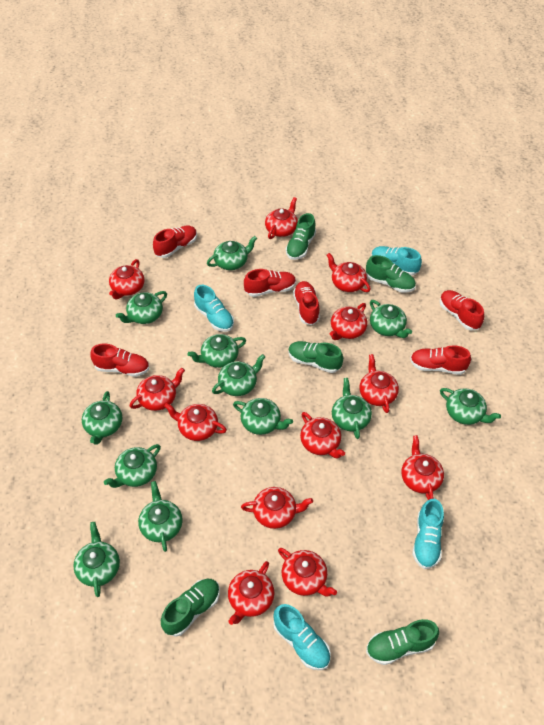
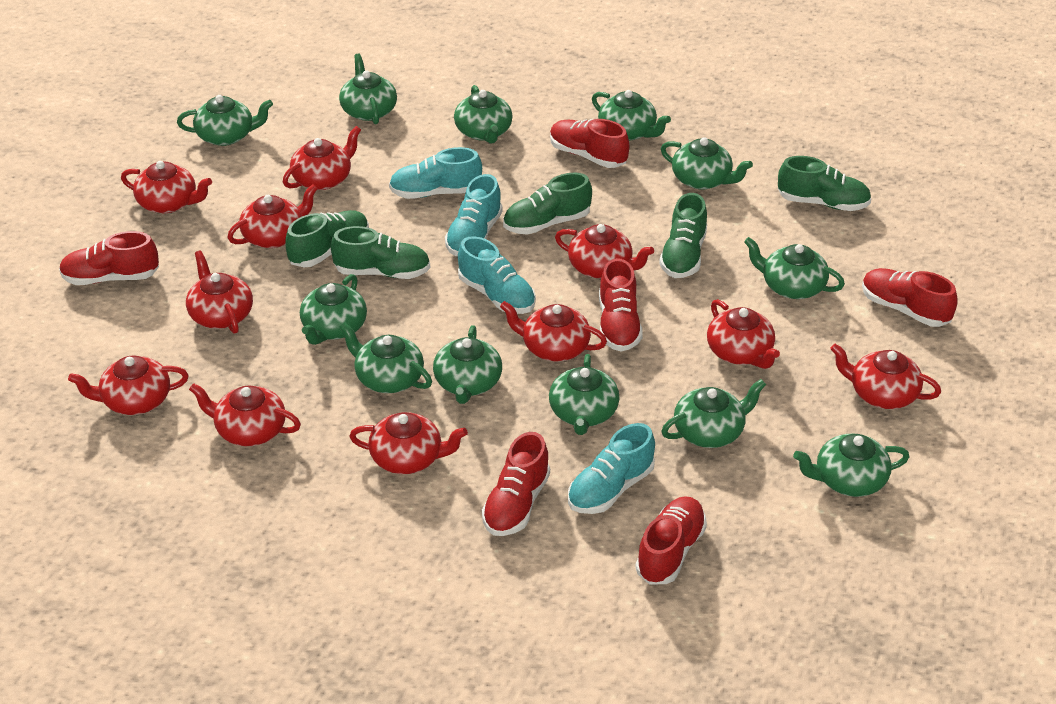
red teapot: [109,259,145,300] [130,368,185,411] [164,403,227,441] [228,561,274,625] [241,487,313,529] [265,197,298,239] [278,548,337,597] [300,412,345,459] [327,253,371,292] [330,303,367,340] [359,354,399,413] [401,435,444,500] = 12 -> [68,356,189,415] [121,161,212,213] [186,251,253,334] [189,383,301,446] [227,184,318,248] [283,126,361,190] [349,412,468,474] [500,301,607,361] [555,224,654,278] [707,299,780,369] [830,344,941,409] = 11

